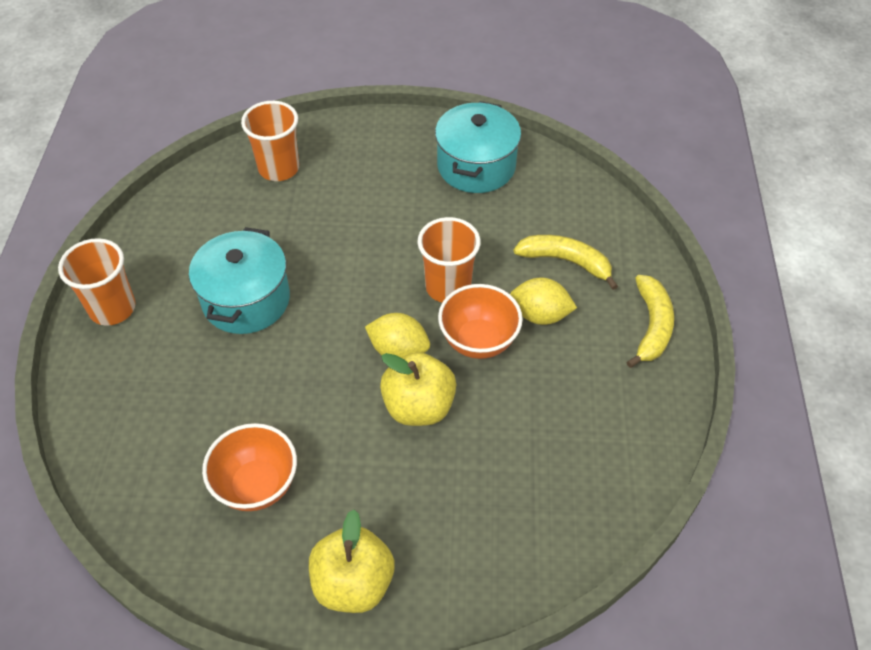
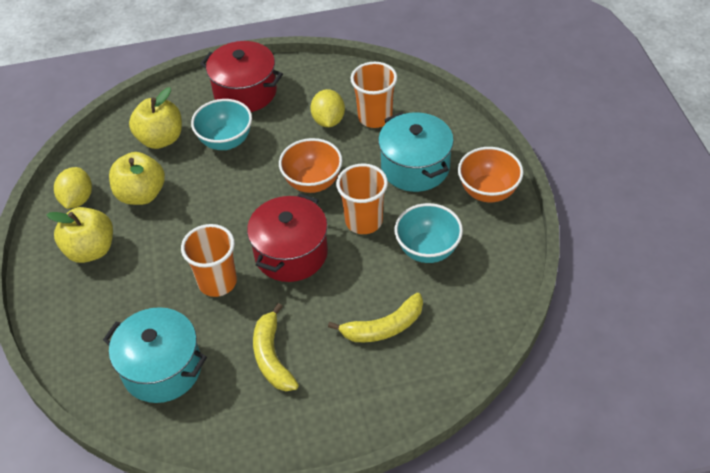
red pot: none = 0 -> [200,41,283,112] [247,193,328,282] = 2
turquoise bowl: none = 0 -> [191,99,252,150] [394,203,463,263] = 2
yellow apple: [309,510,394,613] [380,352,456,426] = 2 -> [47,207,113,263] [109,152,165,205] [129,87,182,149] = 3

